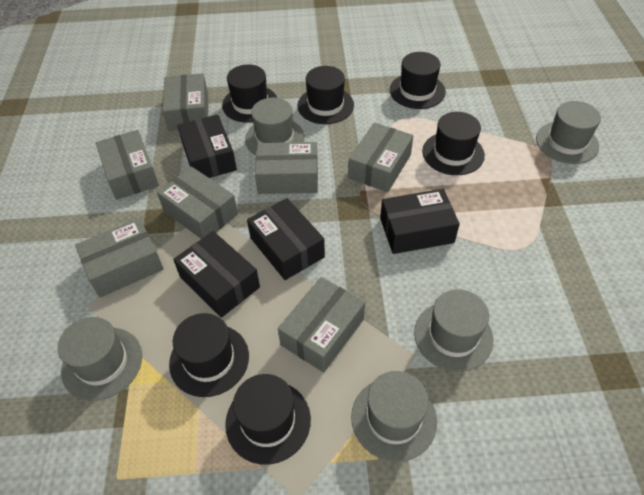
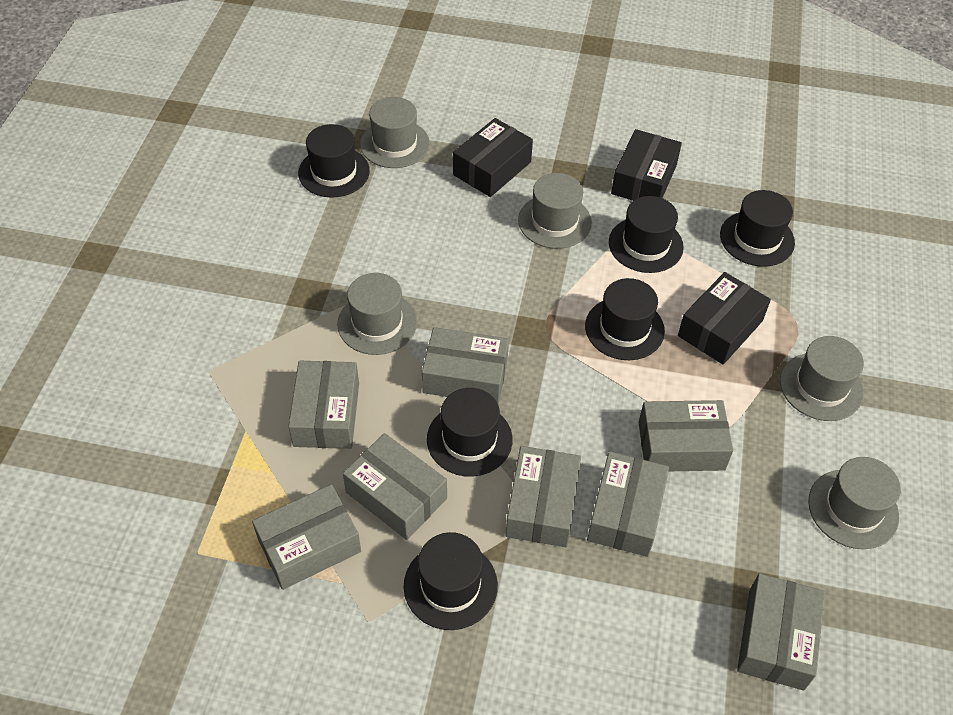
black box: [173,231,260,318] [177,114,237,178] [247,198,325,280] [380,189,460,254] = 4 -> [453,118,533,197] [611,129,682,201] [678,272,771,365] = 3
grey box: [75,218,164,297] [96,130,159,200] [157,167,238,239] [163,73,208,131] [255,142,318,194] [278,277,365,373] [349,123,413,192] = 7 -> [252,484,361,590] [288,361,359,449] [343,433,447,540] [422,327,509,405] [505,446,581,547] [587,451,669,557] [638,400,733,471] [737,573,825,691] = 8

